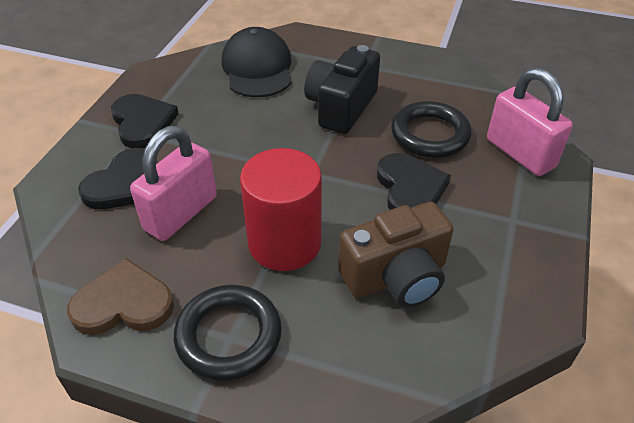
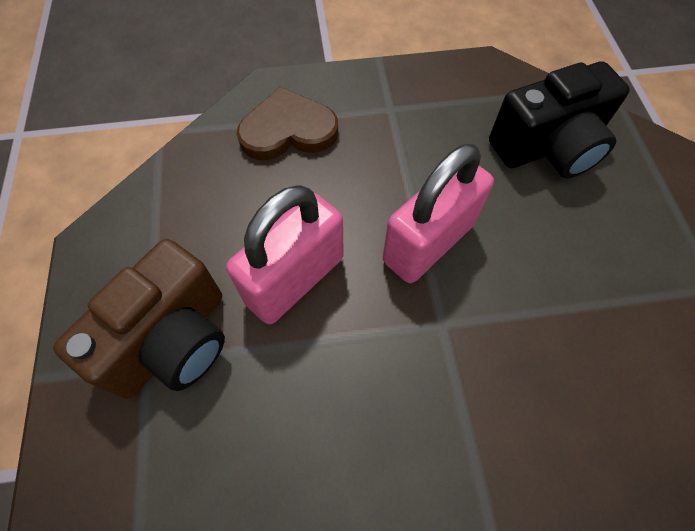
black cap: [221,27,291,97] = 1 -> none = 0
black heart: [78,148,145,209] [111,94,179,148] [377,153,451,210] = 3 -> none = 0
black ring: [174,285,282,381] [391,101,472,158] = 2 -> none = 0
red cylinder: [240,148,322,271] = 1 -> none = 0

